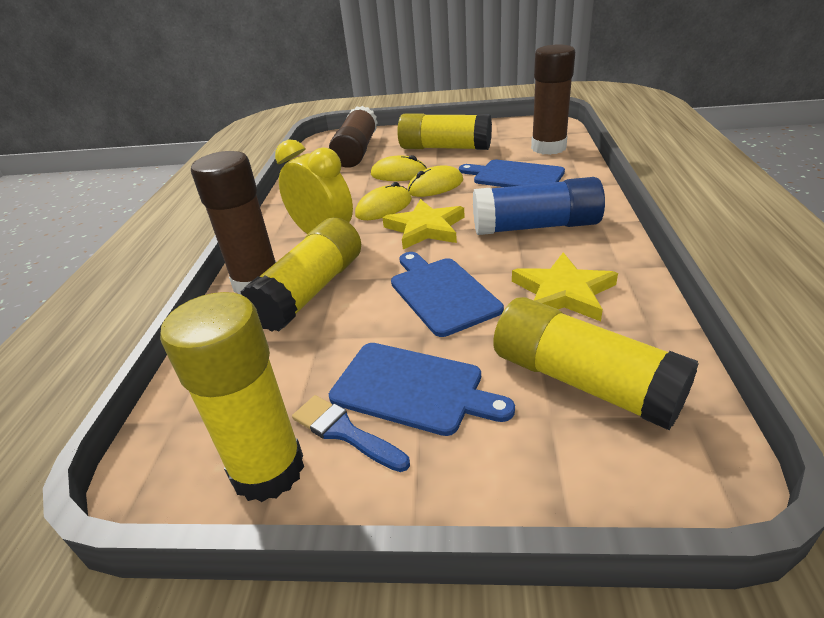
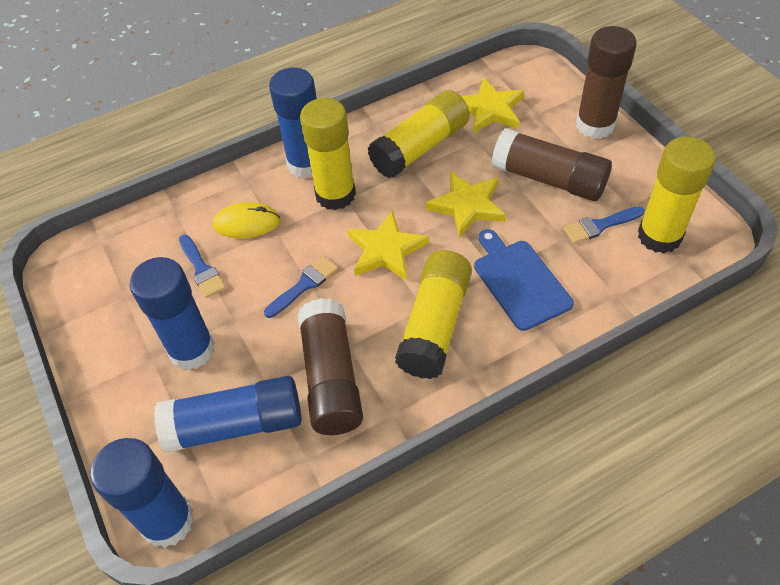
blue brush: [292,395,410,472] = 1 -> [179,235,226,298] [264,256,338,318] [563,206,645,244] = 3
blue cutting board: [329,343,515,436] [391,252,504,337] [459,160,565,187] = 3 -> [474,229,574,331] = 1
blue glue stick: [473,177,605,235] = 1 -> [91,438,194,548] [129,257,215,370] [154,376,302,453] [269,67,317,178] = 4
yellow clock: [275,140,353,234] = 1 -> none = 0
yellow mouse: [355,182,412,220] [371,155,427,181] [407,165,463,197] = 3 -> [213,202,281,238] = 1
yellow star: [382,199,465,249] [512,252,618,321] = 2 -> [347,211,429,281] [426,171,506,238] [461,78,524,134] = 3

